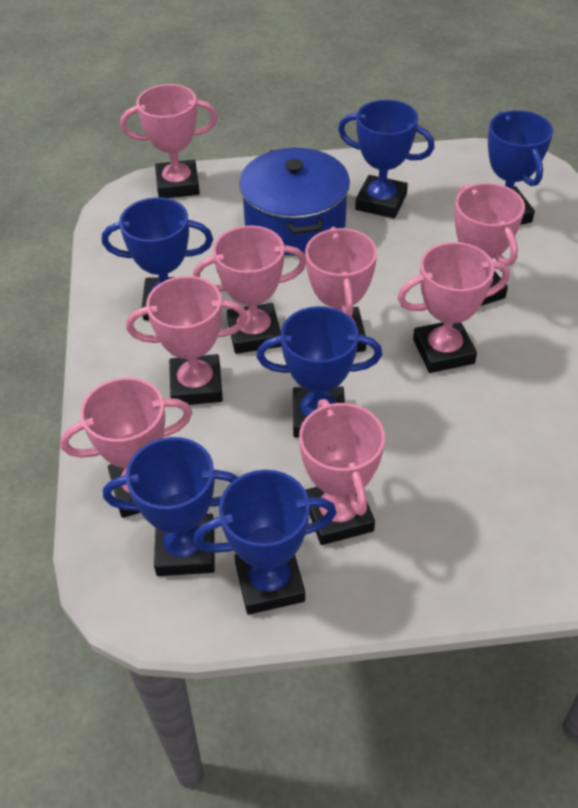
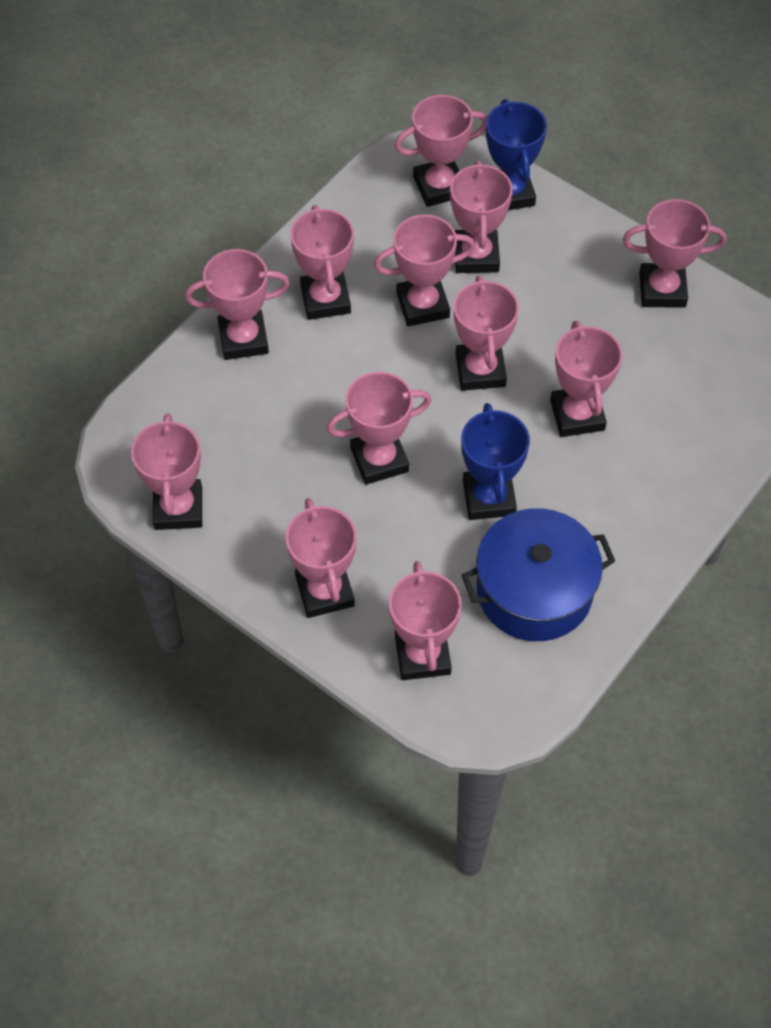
blue trophy: [102,197,213,321] [103,437,238,576] [194,470,337,615] [256,306,382,438] [338,100,435,218] [488,110,553,225] = 6 -> [461,403,530,520] [486,99,547,210] = 2
pink trophy: [60,377,192,518] [121,84,218,198] [126,276,248,405] [193,225,306,354] [299,399,385,545] [305,227,377,352] [397,242,510,373] [454,183,525,306] = 8 -> [131,413,202,530] [185,249,290,360] [286,498,357,618] [290,205,354,320] [327,372,432,485] [374,215,475,326] [389,561,462,680] [394,95,487,207] [450,161,513,273] [454,276,519,391] [550,321,622,437] [623,199,726,308] = 12

